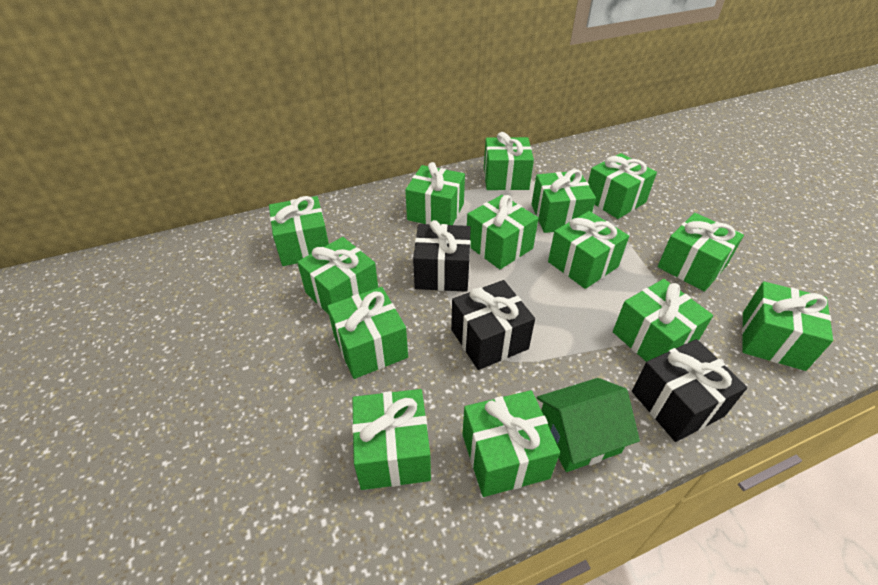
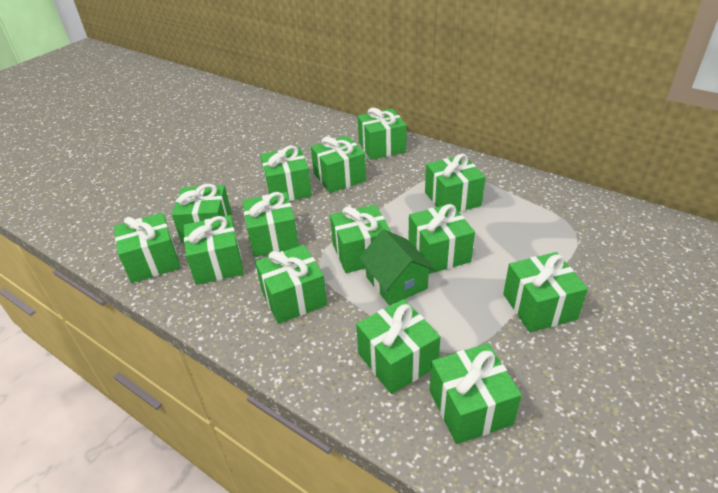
black gift: [413,220,471,292] [451,280,535,370] [632,339,747,442] = 3 -> none = 0

